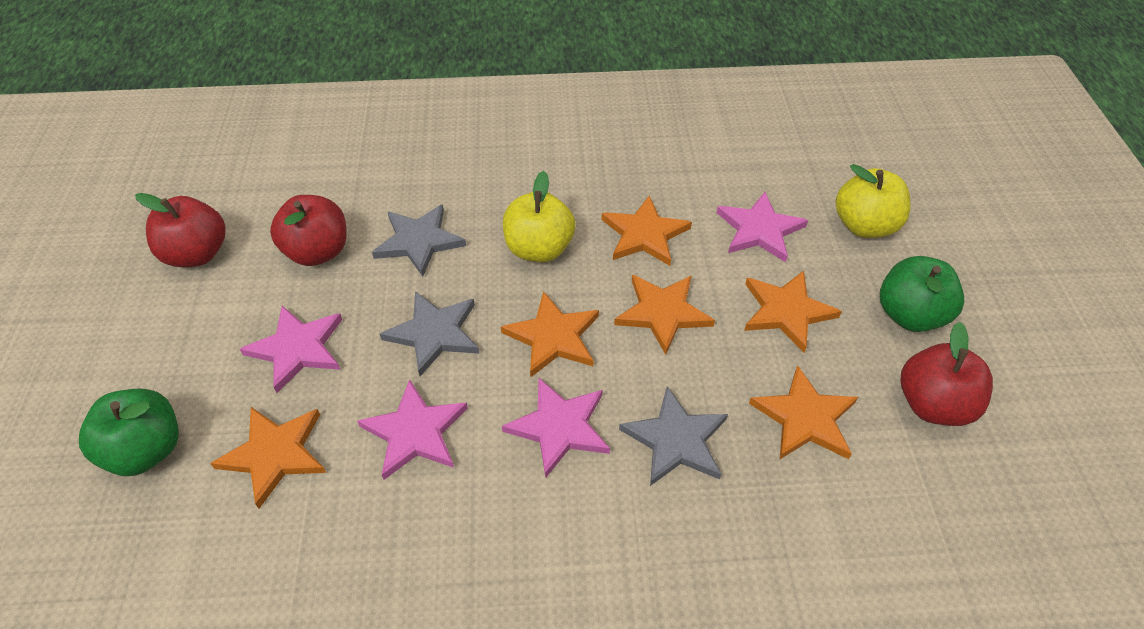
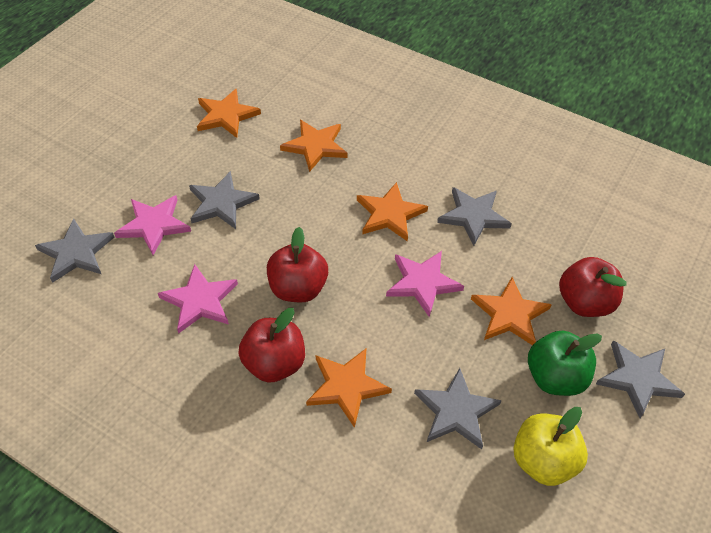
green apple: [79,389,179,476] [880,256,964,332] = 2 -> [528,331,602,396] = 1
grey star: [372,204,466,277] [380,291,479,376] [619,386,728,486] = 3 -> [35,218,114,283] [189,171,260,229] [414,368,502,449] [437,187,512,246] [596,340,685,418] = 5
orange star: [210,407,326,509] [501,291,599,377] [602,195,692,266] [614,275,715,355] [744,271,842,352] [749,365,858,459] = 6 -> [197,88,261,138] [280,120,348,172] [306,348,392,428] [357,182,428,242] [471,277,552,345] = 5
pink star: [240,306,342,393] [357,379,468,480] [502,377,610,478] [716,192,808,262] = 4 -> [114,195,191,255] [158,264,238,334] [386,251,464,317] = 3
yellow apple: [503,171,575,262] [836,164,910,238] = 2 -> [513,407,588,486] = 1

